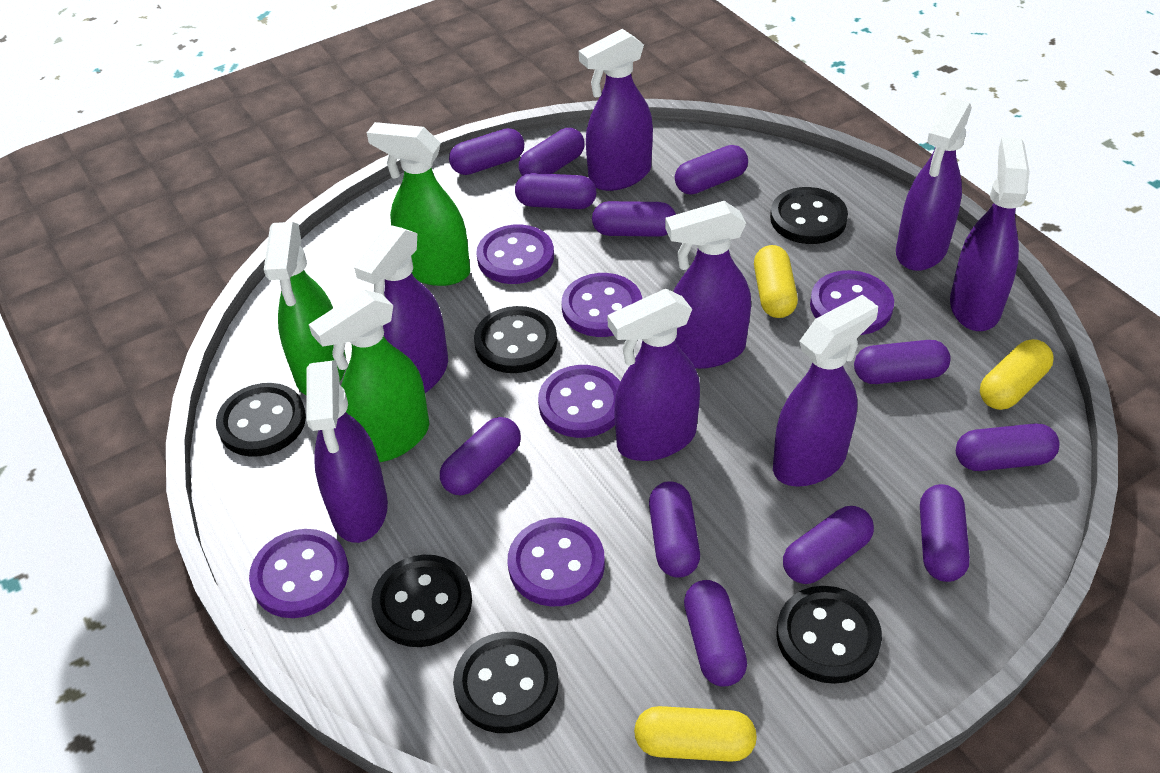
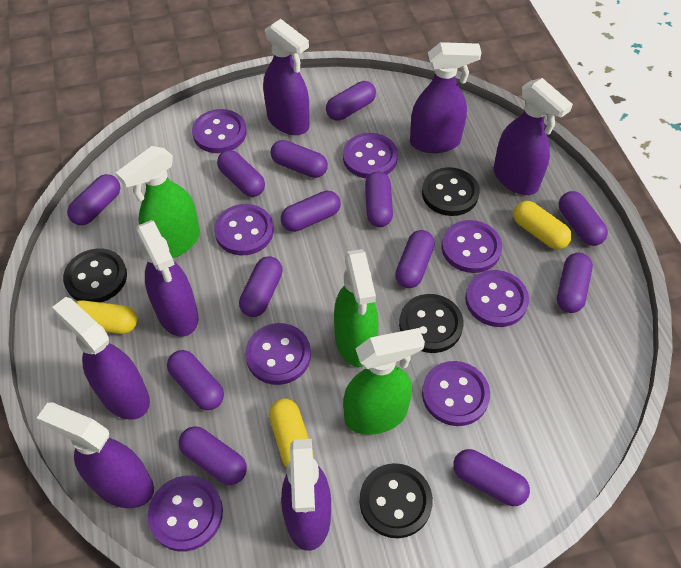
black button: [216,383,306,457] [372,555,472,647] [453,632,559,733] [474,306,557,373] [770,187,848,244] [776,586,882,684] = 6 -> [63,249,127,303] [360,463,433,538] [399,294,464,353] [422,167,480,216] = 4
purple button: [249,529,349,618] [476,224,554,284] [508,517,605,607] [538,365,620,438] [561,273,642,337] [810,270,894,335] = 6 -> [148,476,223,552] [192,109,246,153] [214,204,274,255] [245,323,311,385] [343,133,398,178] [422,361,490,426] [441,220,502,273] [465,270,529,327] = 8
purple capsule: [440,417,521,495] [449,128,524,175] [515,173,596,209] [519,128,585,176] [592,201,676,237] [649,481,700,578] [675,145,748,195] [684,580,747,687] [783,506,874,584] [854,340,951,384] [920,484,970,582] [956,423,1060,471] = 12 -> [67,174,121,225] [167,350,224,410] [179,426,247,485] [217,150,265,197] [239,256,283,317] [271,140,328,178] [281,191,341,232] [326,81,376,121] [365,171,393,227] [395,230,435,288] [453,449,530,506] [557,253,593,313] [559,191,608,246] = 13
purple spray bottle: [306,360,388,543] [354,225,448,393] [579,29,653,191] [607,289,700,461] [665,201,751,369] [773,295,878,487] [896,98,972,271] [950,137,1030,331] = 8 -> [37,402,154,508] [52,297,150,420] [136,220,198,337] [263,19,309,135] [281,439,331,551] [410,42,482,153] [494,78,573,195] = 7

